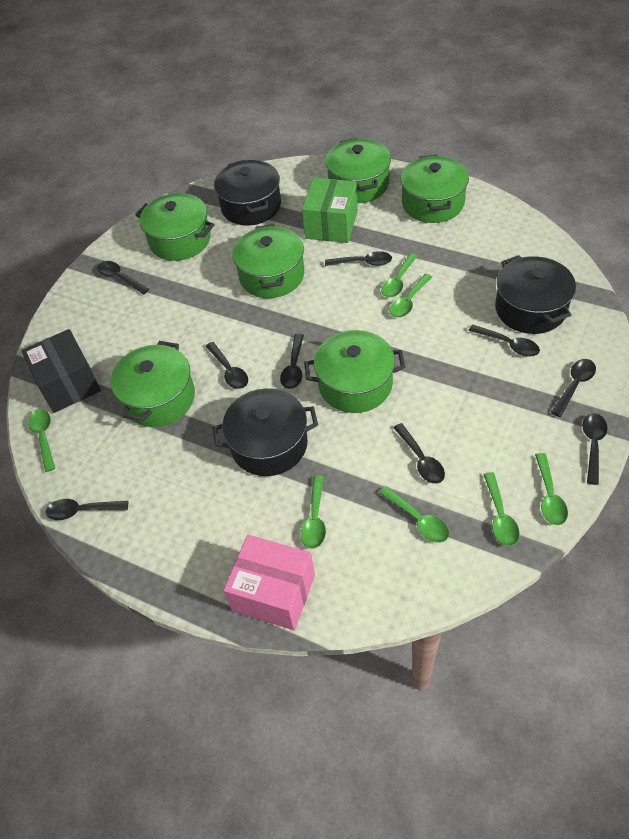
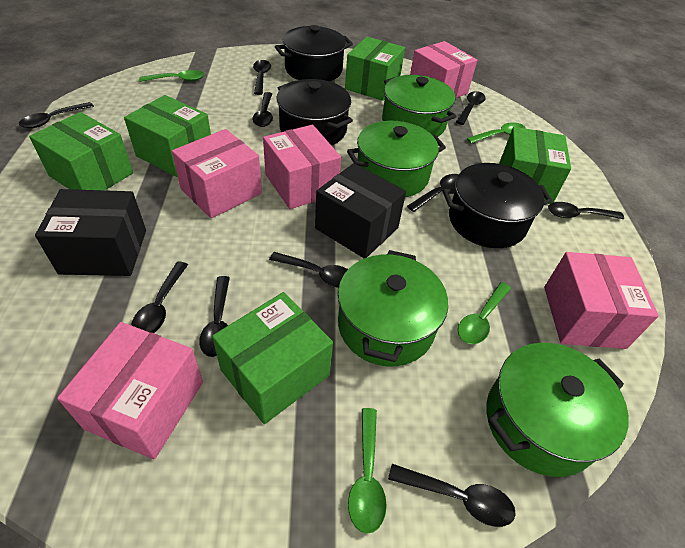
black box: [21,329,101,413] = 1 -> [35,189,146,276] [315,163,406,258] = 2
black spoon: [46,499,128,520] [97,261,149,294] [206,342,248,389] [280,334,304,389] [325,251,392,266] [393,423,445,484] [469,324,540,357] [551,359,596,417] [583,413,608,485] = 9 -> [19,102,94,128] [131,262,188,333] [199,276,230,357] [252,92,273,127] [253,60,271,95] [269,252,348,288] [388,464,516,527] [407,174,459,212] [456,91,486,125] [548,202,624,219] = 10
green box: [302,178,358,243] = 1 -> [29,112,133,190] [124,95,211,177] [212,292,333,424] [345,37,405,101] [500,127,571,204] = 5
green pot: [111,341,195,427] [135,193,214,261] [232,224,304,298] [304,330,405,413] [325,138,391,203] [400,155,469,223] = 6 -> [338,250,448,366] [347,121,446,197] [382,75,456,137] [486,343,629,477] = 4
green spoon: [28,409,55,472] [300,475,326,549] [379,486,449,543] [381,253,417,298] [389,274,432,318] [483,472,520,546] [535,453,568,525] = 7 -> [139,70,205,82] [348,408,387,534] [458,282,511,344] [467,122,526,143] = 4
pink box: [224,535,315,630] = 1 -> [57,322,203,459] [172,129,262,218] [263,125,341,209] [410,41,477,99] [544,252,659,349] = 5

